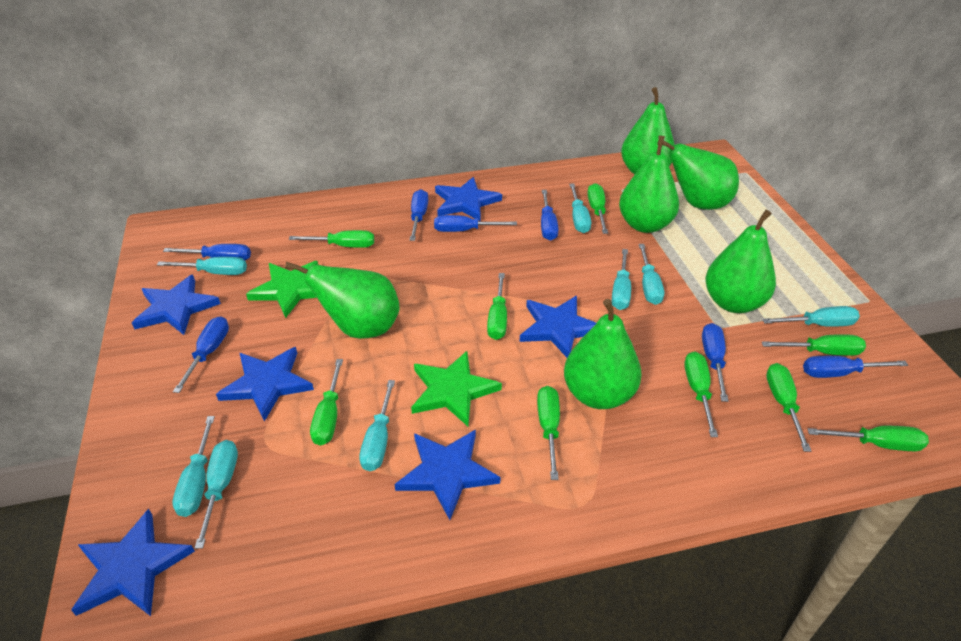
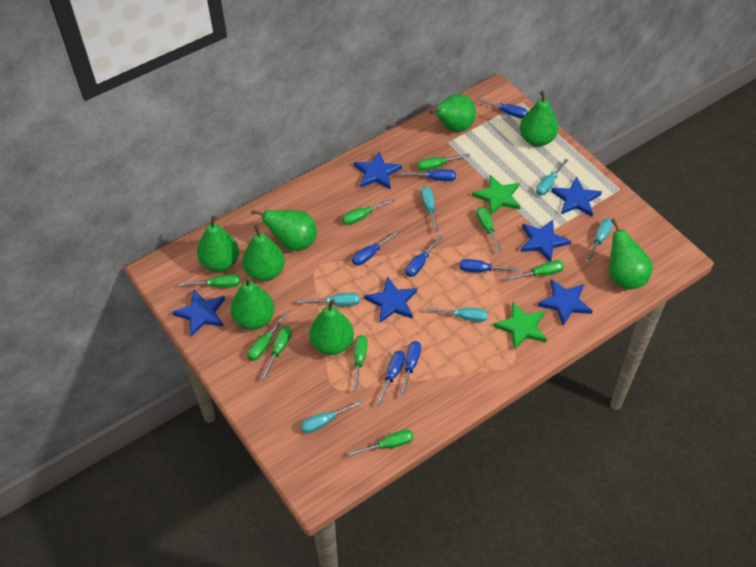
green pear: [285,262,400,339] [564,299,642,409] [619,135,679,233] [621,87,675,174] [657,141,739,210] [706,210,776,313] = 6 -> [197,216,239,272] [230,277,274,330] [242,225,285,281] [251,210,317,251] [309,299,354,355] [430,94,476,132] [520,91,559,146] [609,218,653,290] = 8
turquoise screwdriver: [157,257,247,275] [172,416,215,517] [195,440,238,549] [359,380,395,471] [569,184,591,233] [612,249,631,310] [639,244,664,305] [762,306,860,327] = 8 -> [299,293,360,306] [301,400,362,433] [421,186,439,232] [426,307,488,322] [536,159,569,196] [586,219,613,262] = 6

